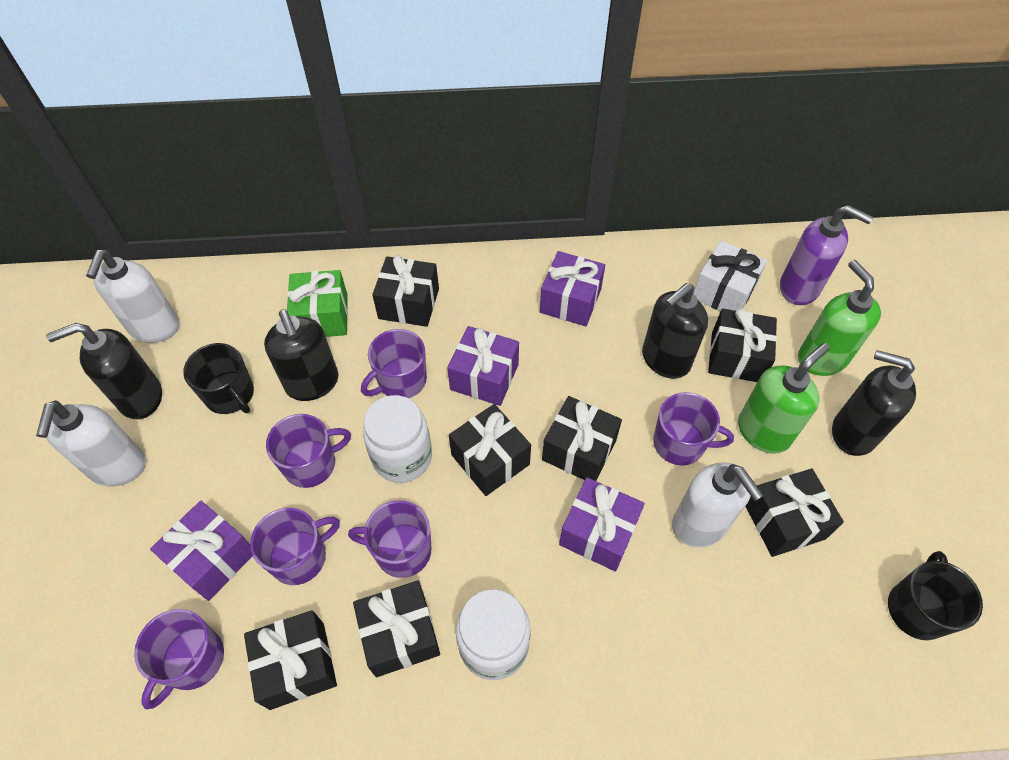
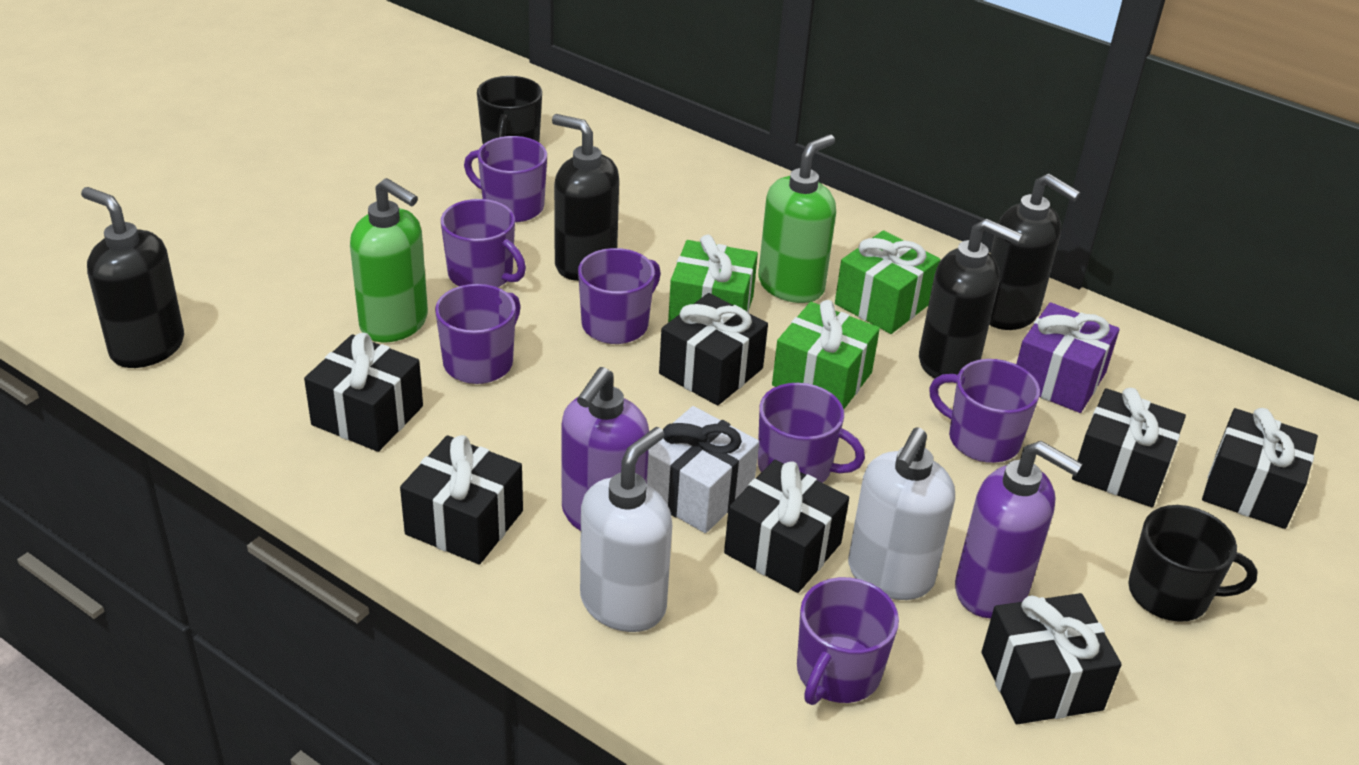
green gift: [287,270,348,337] = 1 -> [668,235,758,323] [772,300,880,409] [835,230,940,334] = 3
purple gift: [150,501,252,601] [447,326,519,406] [540,251,605,326] [559,477,645,571] = 4 -> [1016,302,1120,413] = 1
purple mug: [134,609,224,709] [250,508,340,585] [266,414,351,488] [348,500,431,578] [361,329,427,398] [653,392,734,466] = 6 -> [435,284,521,384] [441,199,526,287] [464,136,547,222] [578,248,661,344] [758,383,865,483] [797,577,899,705] [929,359,1040,463] = 7
purple soap dispenser: [780,205,873,305] = 1 -> [562,367,649,531] [955,441,1082,618] = 2
white jar: [363,395,432,483] [456,589,531,680] = 2 -> none = 0
white soap dispenser: [36,400,146,487] [86,250,179,343] [672,462,764,548] = 3 -> [580,427,672,632] [848,427,955,600] = 2

